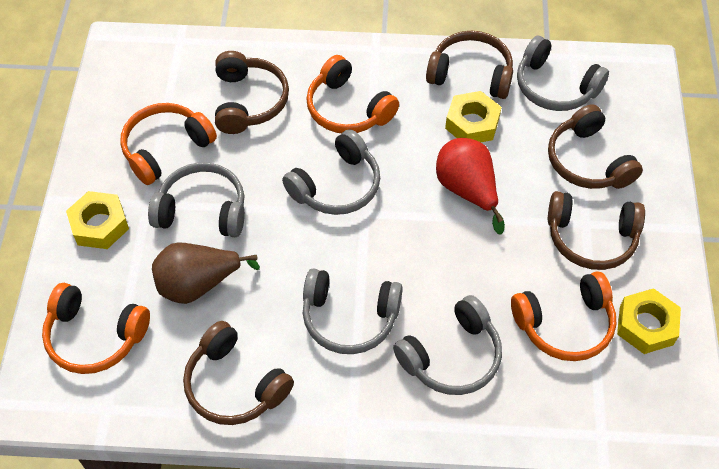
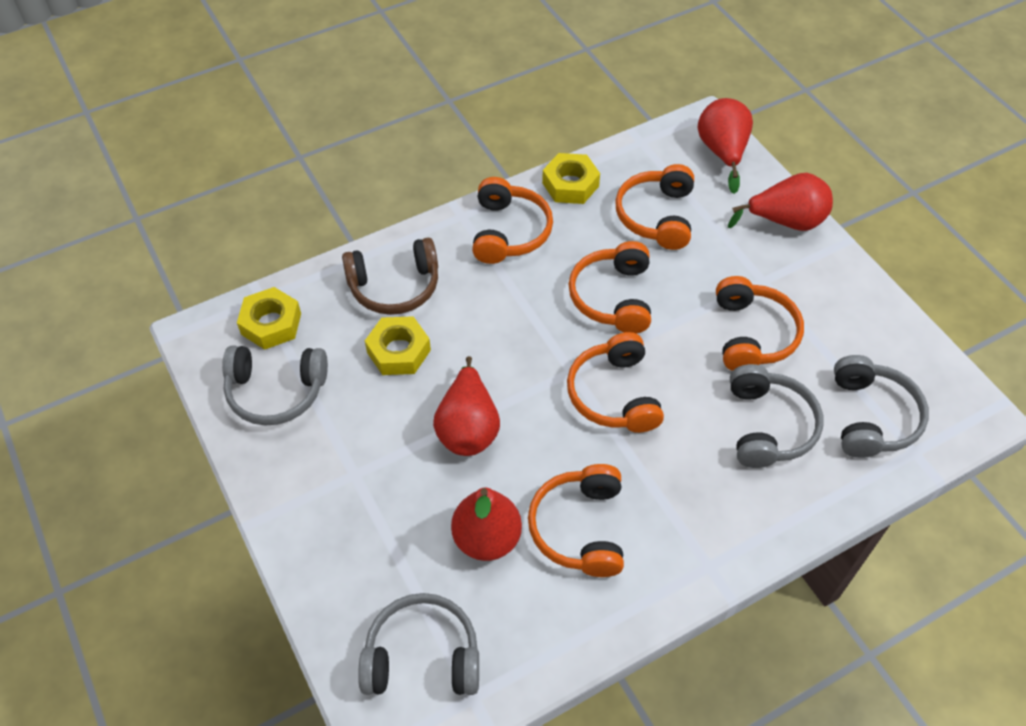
brown headphones: [183,321,294,425] [215,51,289,134] [426,31,513,99] [548,104,643,189] [548,191,645,270] = 5 -> [342,238,438,315] = 1
brown pear: [152,242,260,304] = 1 -> none = 0
grey headphones: [148,162,245,237] [282,129,380,215] [303,268,403,354] [393,295,502,395] [517,36,609,111] = 5 -> [222,346,328,426] [358,593,479,695] [730,364,823,468] [834,355,929,458] = 4
orange headphones: [42,283,150,374] [120,103,217,185] [306,55,399,133] [511,271,616,361] = 4 -> [472,177,553,264] [528,464,624,577] [567,332,664,433] [568,241,651,334] [615,164,694,250] [716,276,804,371] = 6
red pear: [436,138,505,234] = 1 -> [433,356,500,456] [451,488,522,561] [698,98,753,194] [728,173,833,231] = 4

